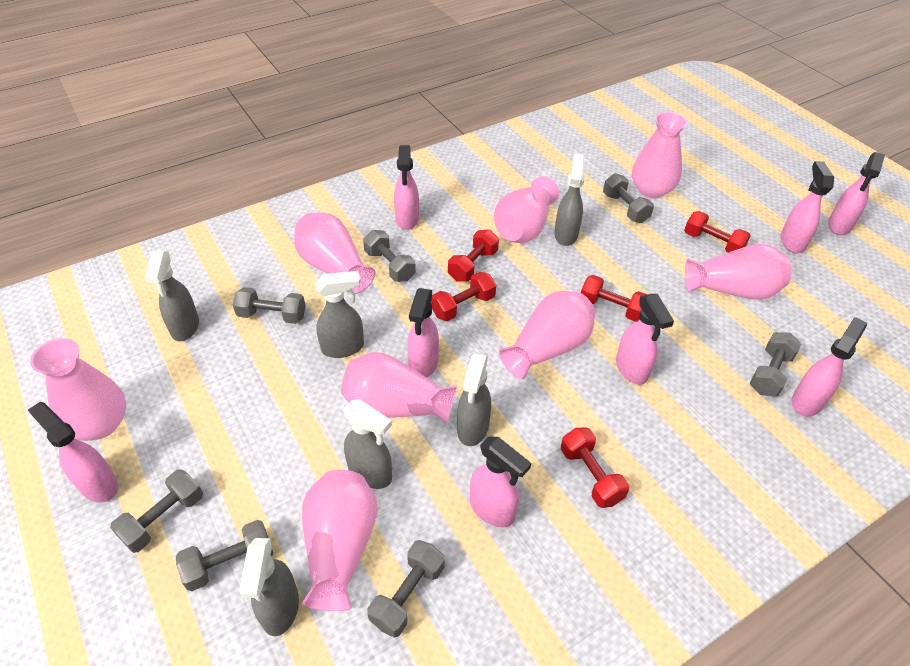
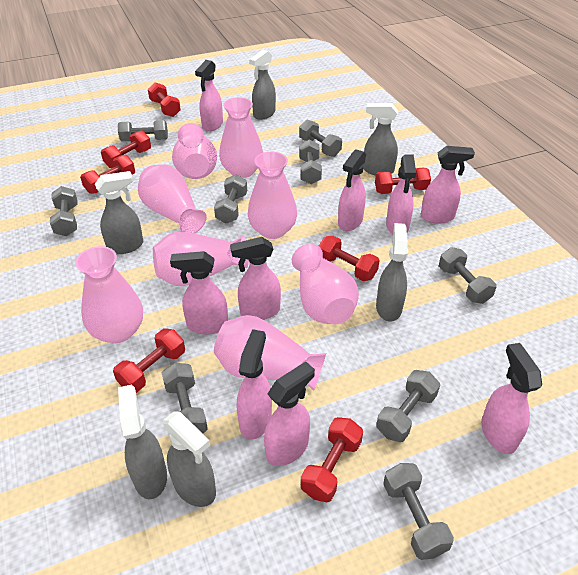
grey dumbbell: [110,469,203,553] [176,520,273,591] [233,287,306,324] [363,230,416,282] [367,540,445,638] [603,173,654,223] [750,332,801,397] = 7 -> [50,186,78,236] [118,120,168,142] [162,363,208,433] [214,175,247,223] [299,120,342,157] [299,140,322,184] [376,370,440,442] [383,463,454,560] [439,247,496,304] = 9
pink spray bottle: [28,402,118,503] [394,145,419,230] [407,288,439,377] [470,437,531,527] [616,294,674,385] [781,161,834,253] [792,317,867,417] [828,152,885,235] = 8 -> [170,251,228,335] [195,60,223,132] [230,237,281,320] [237,329,272,440] [264,361,315,466] [338,149,366,231] [386,154,416,234] [421,146,475,224] [481,343,542,454] = 9
red dumbbell: [431,272,496,321] [448,229,499,282] [561,427,629,508] [581,275,648,322] [684,211,751,253] = 5 -> [80,155,135,194] [101,130,151,168] [113,329,185,393] [148,82,181,117] [301,417,363,502] [319,236,380,281] [375,168,431,194] = 7

